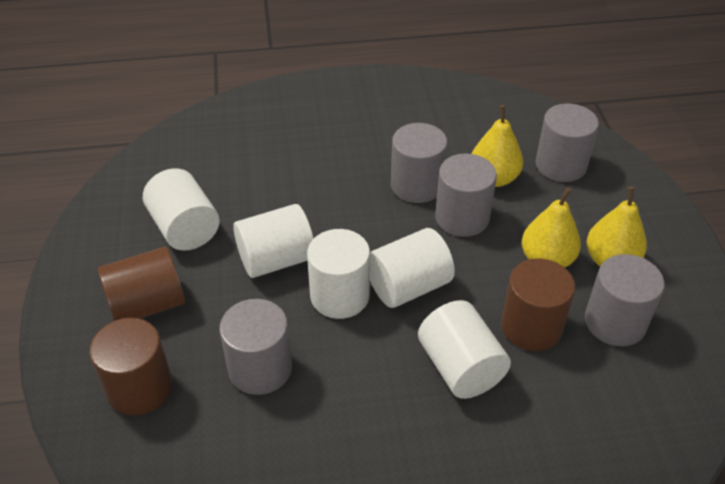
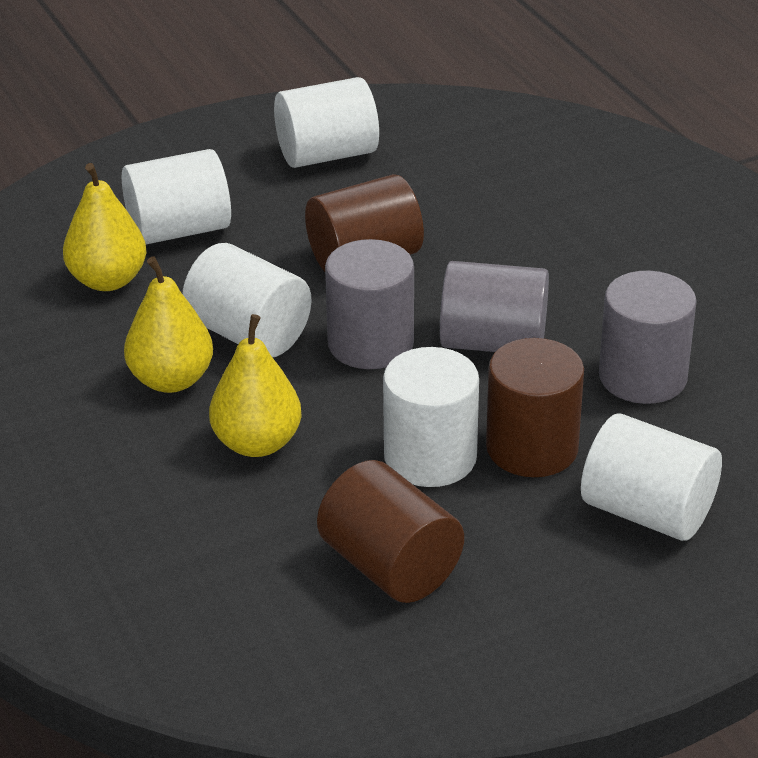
grey cylinder: [219,299,292,395] [391,123,447,203] [435,154,497,237] [535,104,599,182] [585,254,665,346] = 5 -> [325,239,414,369] [440,261,549,352] [599,271,697,404] = 3

